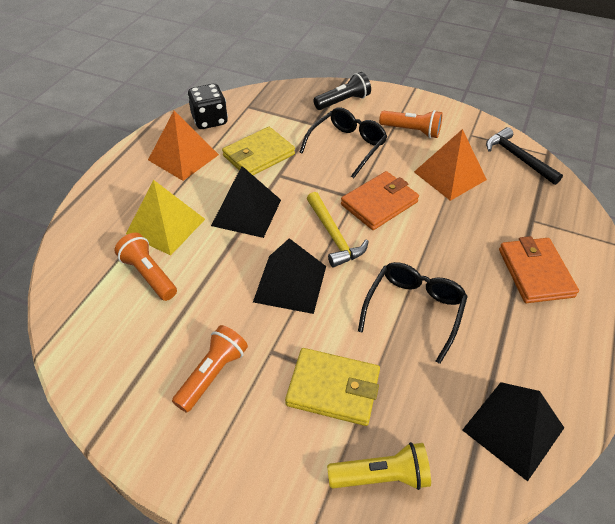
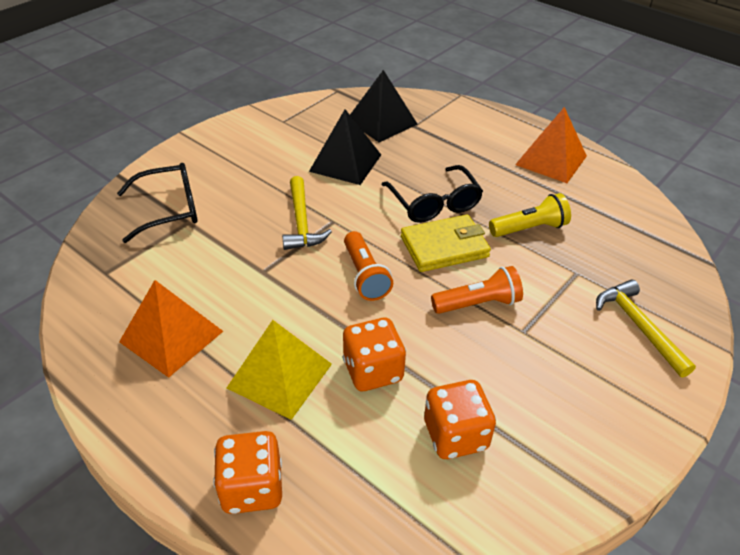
black dice: [187,84,228,129] = 1 -> none = 0
black flashlight: [313,72,371,110] = 1 -> none = 0
black hammer: [486,127,563,185] = 1 -> none = 0
black pyramid: [211,166,281,238] [253,238,326,314] [462,382,564,481] = 3 -> [309,109,381,185] [350,70,418,142] = 2
orange dice: none = 0 -> [213,431,282,514] [343,318,406,391] [424,380,496,459] = 3
orange flashlight: [114,233,177,301] [172,325,248,413] [379,110,442,138] = 3 -> [344,231,393,301] [431,266,523,314] = 2
orange wallet: [341,171,419,230] [499,236,579,303] = 2 -> none = 0
yellow hammer: [307,192,369,267] = 1 -> [282,176,332,250] [596,279,696,377] = 2
yellow wallet: [222,127,295,175] [285,348,380,426] = 2 -> [401,215,491,272] = 1

